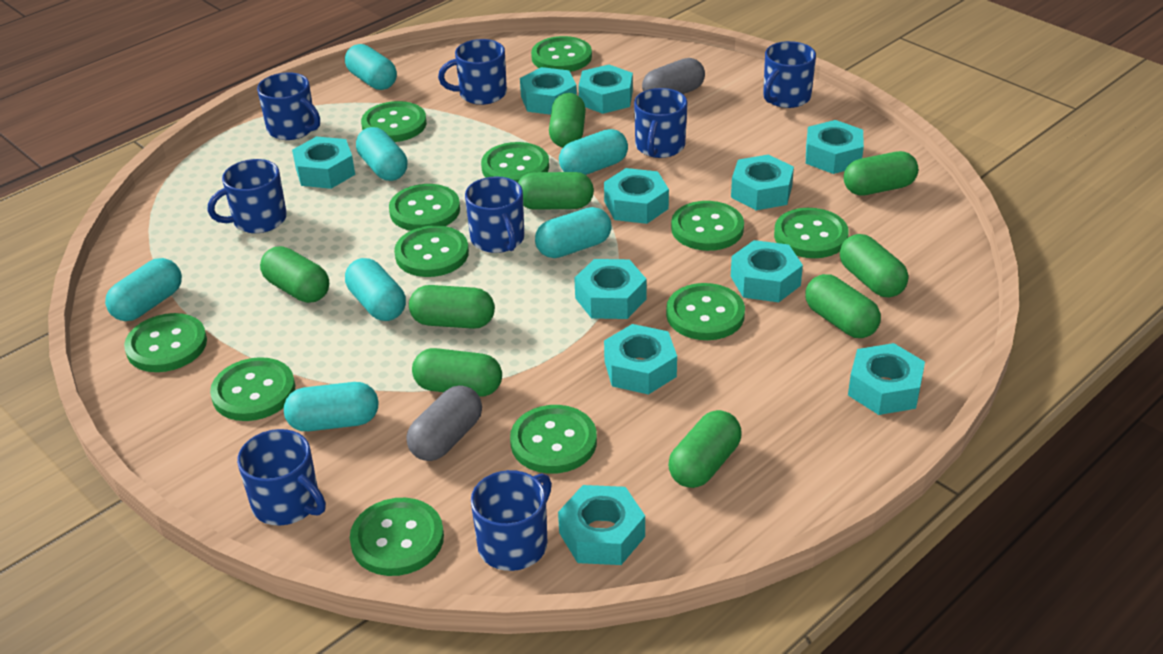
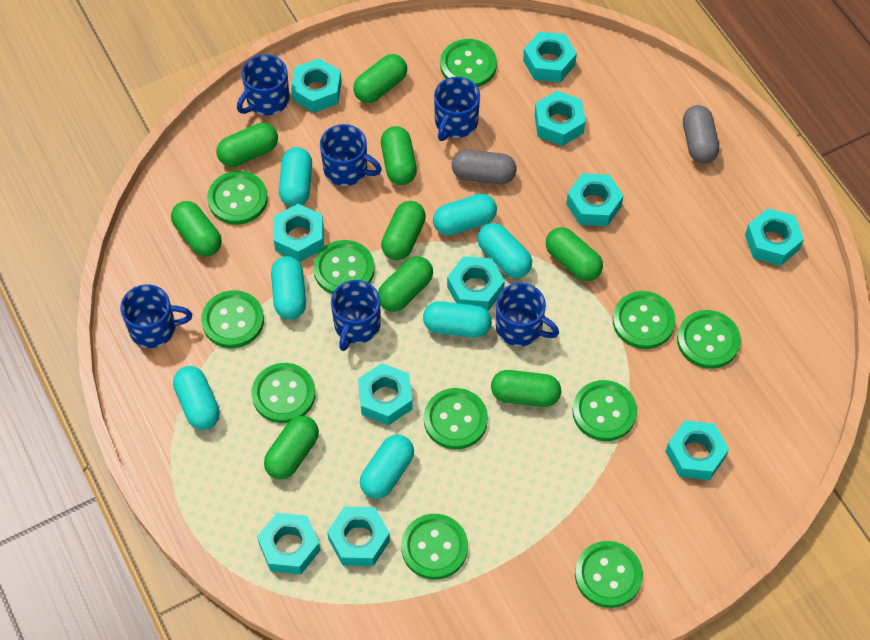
blue mug: [208,159,287,233] [237,429,326,525] [257,72,320,140] [438,39,507,105] [465,176,525,253] [471,470,552,571] [634,88,688,158] [763,41,816,108] = 8 -> [120,284,192,348] [237,54,290,115] [320,124,382,186] [331,280,381,351] [434,77,480,141] [496,283,559,346] = 6
green button: [124,313,207,372] [210,357,295,421] [350,498,444,576] [361,101,427,142] [389,184,460,231] [394,225,469,277] [481,142,549,182] [510,405,597,474] [531,36,592,72] [666,283,745,340] [671,201,744,251] [774,208,849,258] = 12 -> [201,290,264,348] [207,171,268,225] [252,363,316,423] [313,240,375,294] [401,514,468,580] [424,388,488,449] [440,39,497,87] [572,380,637,441] [575,541,643,608] [613,291,676,349] [677,310,741,369] = 11

